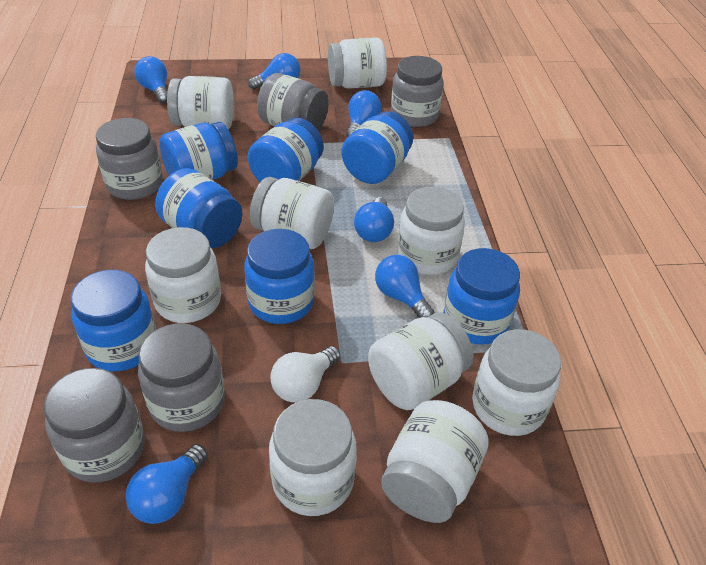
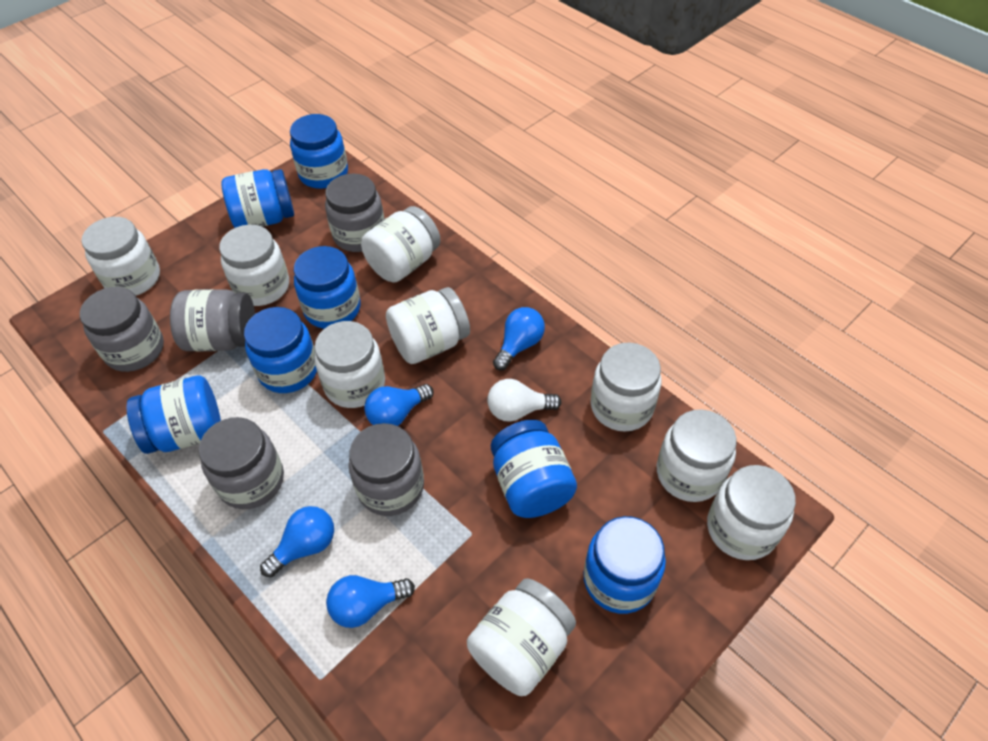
blue light bulb: [126,444,208,524] [135,56,167,104] [248,53,300,90] [346,90,381,137] [354,197,394,242] [375,255,434,318] = 6 -> [260,506,334,577] [326,575,415,628] [364,384,434,426] [493,307,545,370] = 4

